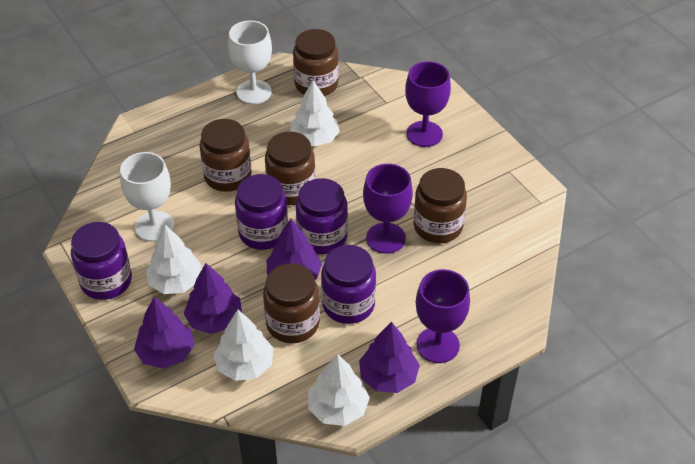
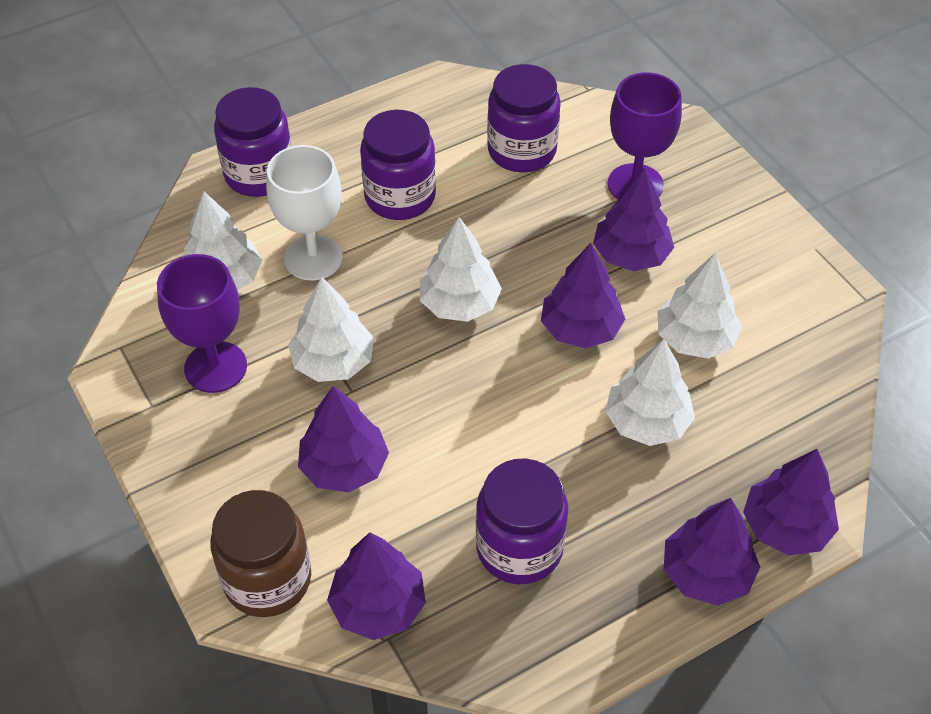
brown jar: [199,119,252,192] [263,263,320,343] [265,132,316,205] [293,29,339,96] [413,168,467,243] = 5 -> [210,490,311,617] = 1
purple goblet: [363,164,413,254] [405,61,451,147] [416,269,470,363] = 3 -> [157,254,247,393] [608,72,682,200] = 2
purple tree: [134,297,194,369] [184,263,242,334] [266,219,322,280] [359,322,420,393] = 4 -> [298,386,389,492] [327,532,426,640] [541,243,625,348] [593,167,674,271] [664,498,760,606] [743,449,839,556] = 6
white goblet: [120,152,175,242] [228,20,272,104] = 2 -> [266,145,343,280] = 1
white tree: [146,225,203,294] [213,310,273,381] [289,80,340,147] [308,354,370,426] = 4 -> [182,192,262,290] [288,277,374,382] [420,217,502,322] [605,339,695,446] [658,253,742,359] = 5

